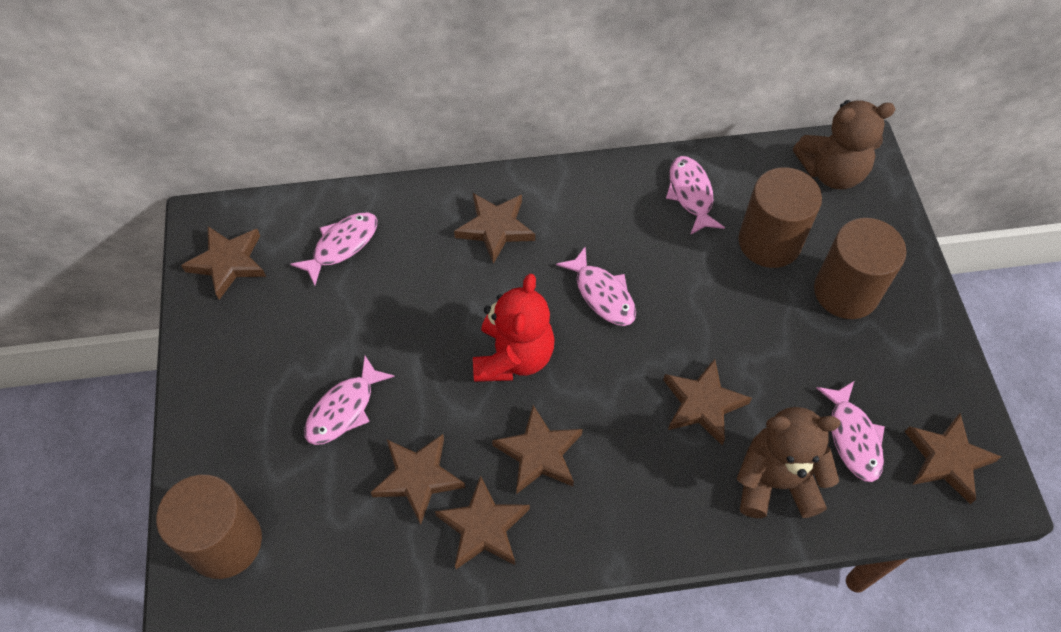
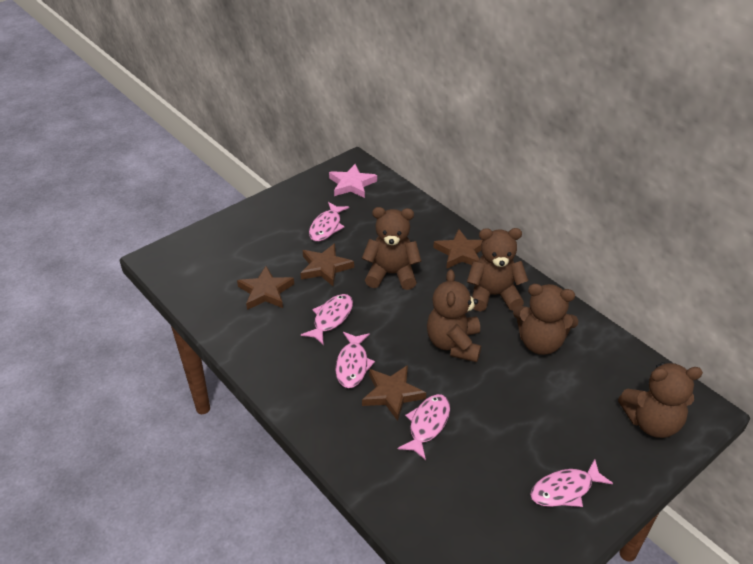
brown cylinder: [156,475,262,579] [738,167,822,268] [814,218,906,319] = 3 -> none = 0
brown star: [181,226,266,300] [371,434,465,525] [435,476,530,569] [454,193,535,264] [492,405,583,493] [663,359,752,445] [905,413,1002,504] = 7 -> [237,266,294,310] [300,243,354,286] [362,365,426,421] [433,229,483,269] = 4
brown teddy bear: [737,407,840,518] [793,100,895,189] = 2 -> [362,207,421,290] [427,269,481,362] [467,228,529,311] [513,284,578,355] [618,362,703,438] = 5
pink star: none = 0 -> [329,164,377,198] = 1
red teddy bear: [473,274,555,382] = 1 -> none = 0

